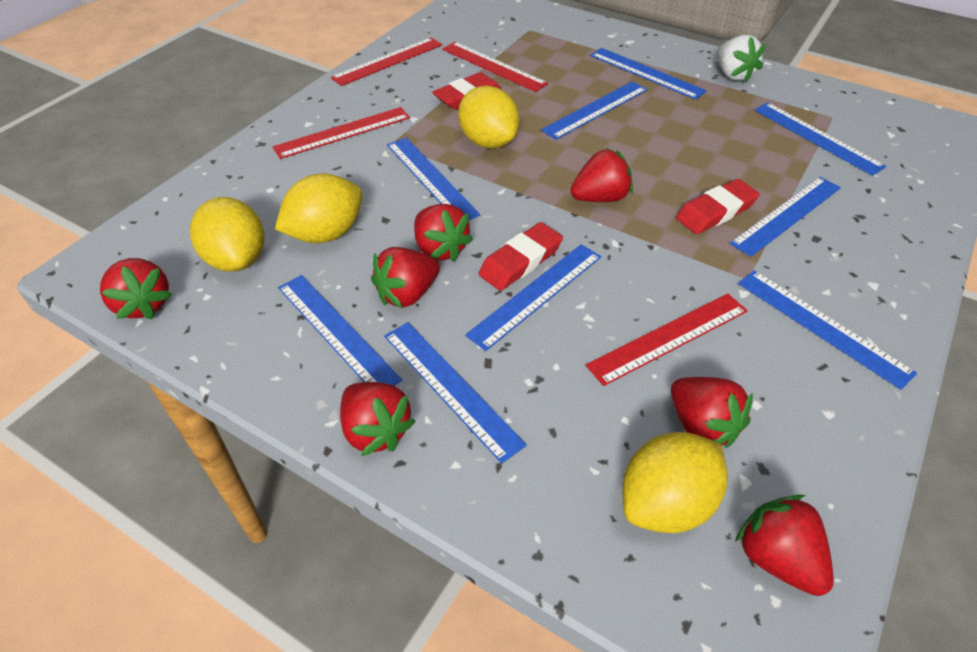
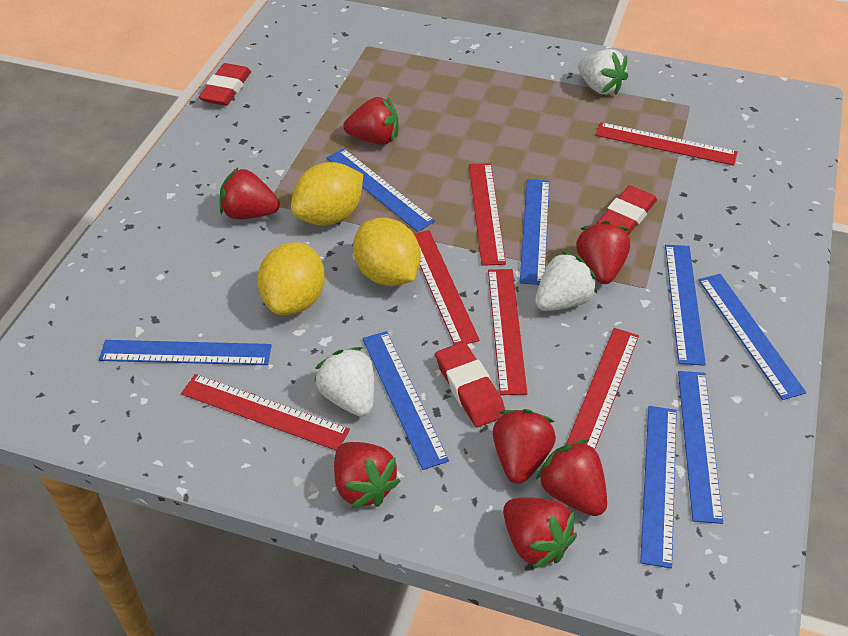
blue ruler: [278,275,402,386] [384,322,527,464] [387,138,480,220] [465,244,601,351] [541,81,648,140] [590,48,707,100] [730,177,841,257] [738,270,917,390] [754,103,886,176] = 9 -> [99,340,272,365] [326,148,435,232] [362,331,449,470] [520,179,550,285] [640,406,677,568] [665,245,706,366] [678,371,723,524] [698,274,806,400] = 8
red ruler: [273,107,410,159] [331,38,442,86] [442,42,548,92] [586,293,747,386] = 4 -> [181,374,350,450] [414,230,480,345] [469,163,506,266] [488,269,527,395] [566,328,639,449] [596,122,738,166] = 6
white strawberry: [716,35,765,83] = 1 -> [314,347,374,417] [535,251,597,311] [578,49,628,95] = 3
yellow lemon: [190,197,265,272] [275,173,362,243] [458,86,520,148] [622,432,728,533] = 4 -> [257,242,325,315] [291,162,363,226] [353,218,421,286] = 3

